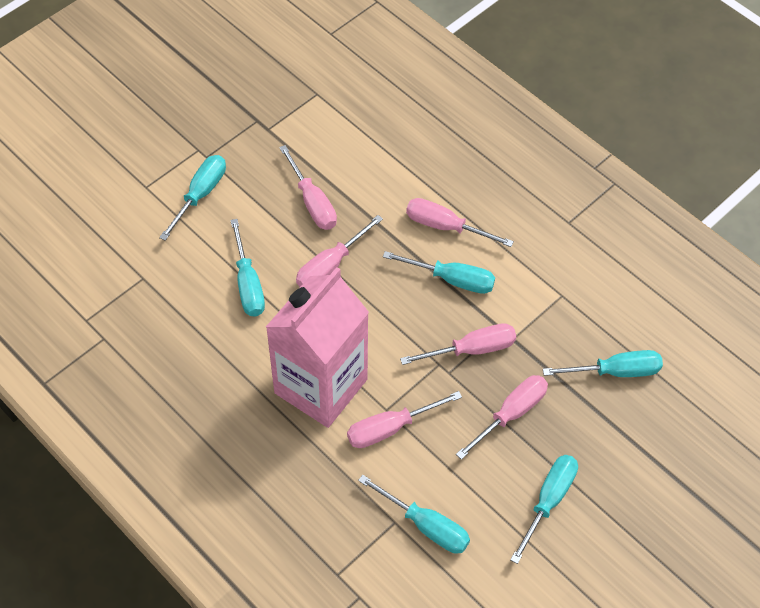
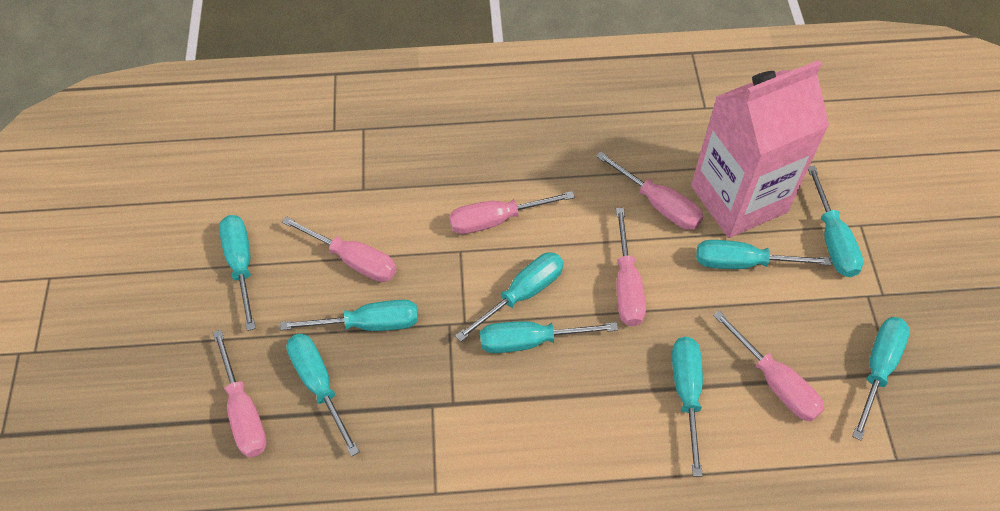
turquoise screwdriver: [159,155,226,241] [230,219,265,317] [358,475,470,554] [383,251,495,294] [510,455,578,564] [543,350,663,377] = 6 -> [219,215,256,331] [280,300,418,331] [286,334,360,457] [455,252,564,342] [480,321,618,353] [672,337,703,476] [696,240,831,269] [808,166,863,277] [852,317,910,440] = 9

